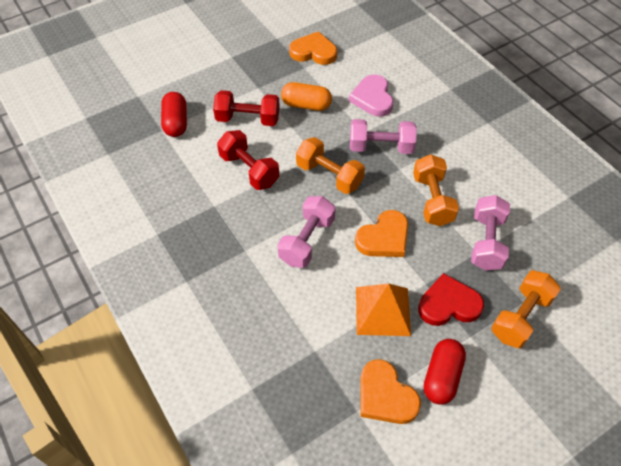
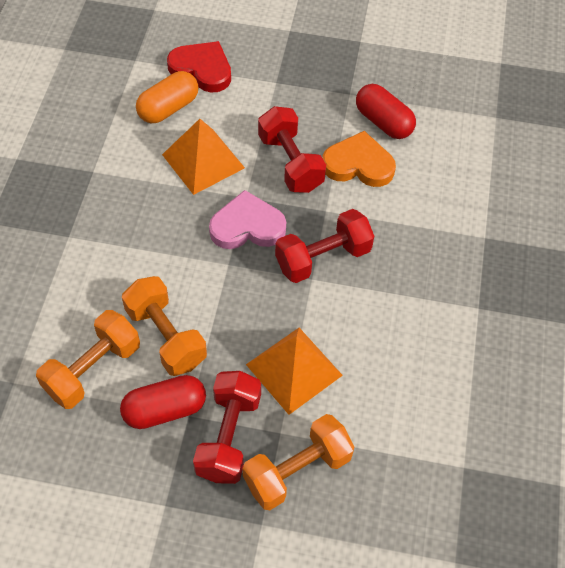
orange heart: [289,31,337,65] [355,210,408,257] [360,359,421,424] = 3 -> [322,131,396,187] = 1
orange pyramid: [356,283,411,336] = 1 -> [162,119,245,195] [246,328,343,415] = 2
pink dumbbell: [277,196,336,268] [350,119,417,154] [471,195,510,271] = 3 -> none = 0
red dumbbell: [213,90,280,126] [217,130,279,190] = 2 -> [193,371,261,484] [258,106,326,193] [275,209,374,283] = 3

